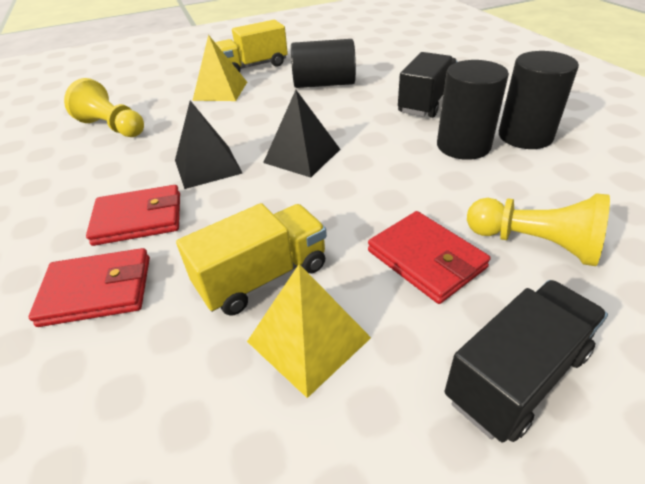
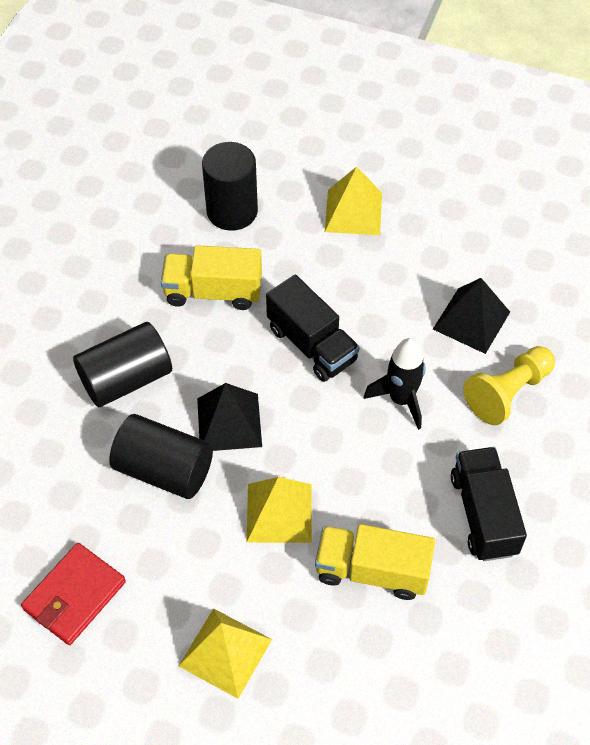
black rocket: none = 0 -> [364,338,426,430] = 1
red wallet: [29,248,150,327] [86,185,180,246] [368,211,491,304] = 3 -> [21,543,126,645] = 1
yellow pawn: [64,78,144,137] [467,193,610,266] = 2 -> [463,346,555,425] = 1
yellow pyramid: [192,35,247,101] [247,264,371,398] = 2 -> [179,608,272,699] [247,477,312,543] [325,167,382,235] = 3

